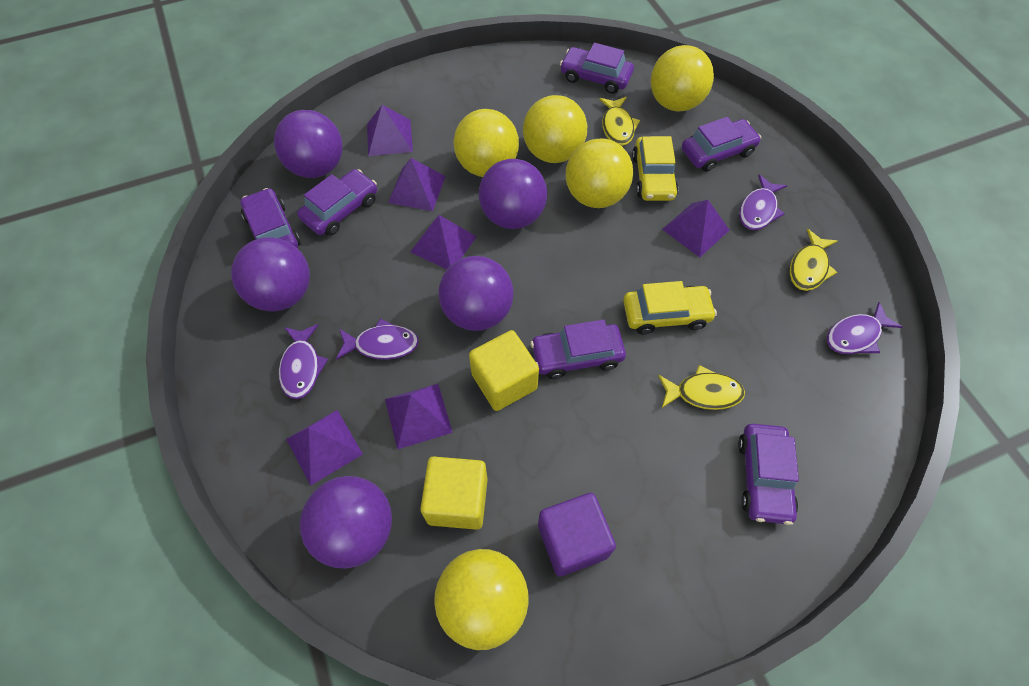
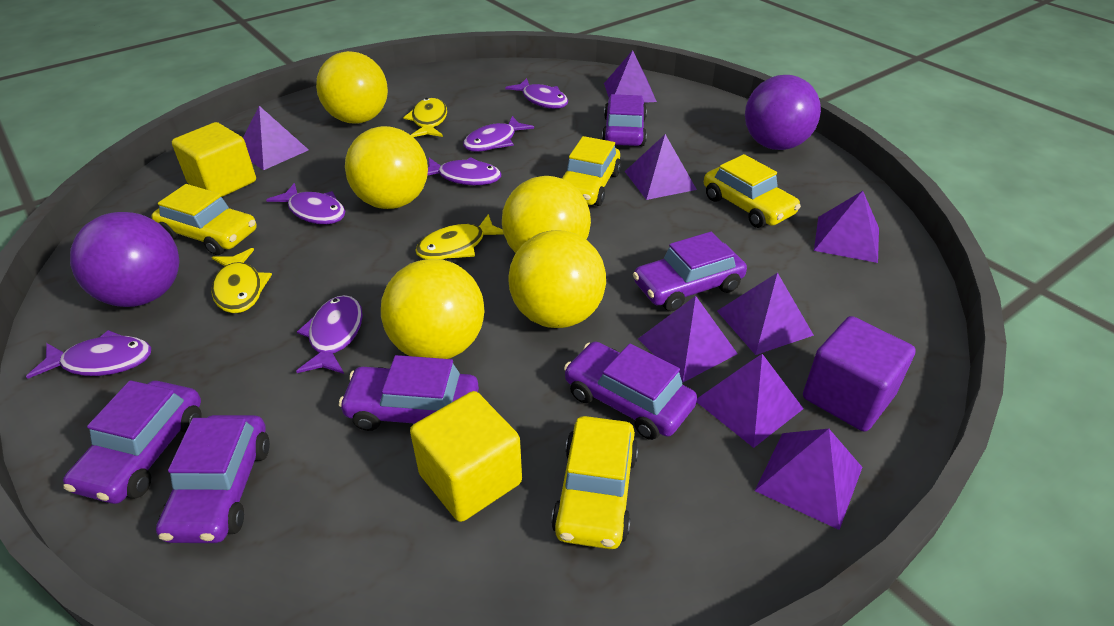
purple ball: [231,237,310,312] [274,110,343,178] [300,476,392,568] [438,256,514,331] [479,159,547,229] = 5 -> [70,212,180,307] [745,75,821,150] = 2
purple fish: [279,324,328,399] [336,318,419,360] [739,174,787,230] [827,302,903,354] = 4 -> [26,330,151,379] [266,183,345,224] [296,295,363,374] [427,157,501,185] [463,116,534,152] [505,78,568,109] = 6
purple pyramid: [286,410,363,486] [367,105,413,156] [385,384,453,450] [388,158,446,211] [411,215,477,269] [662,200,729,257] = 6 -> [243,106,309,170] [604,50,657,103] [625,134,697,200] [638,296,738,383] [697,354,804,448] [717,273,814,355] [755,429,862,530] [814,191,879,263] = 8
yellow car: [623,281,717,335] [632,136,679,201] = 2 -> [151,184,257,255] [551,416,638,549] [561,136,621,206] [704,154,801,228] = 4

